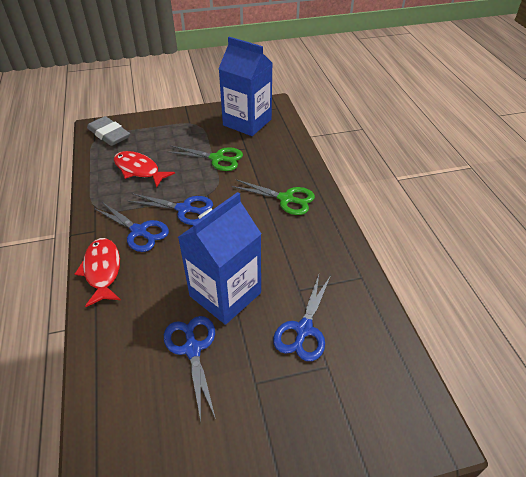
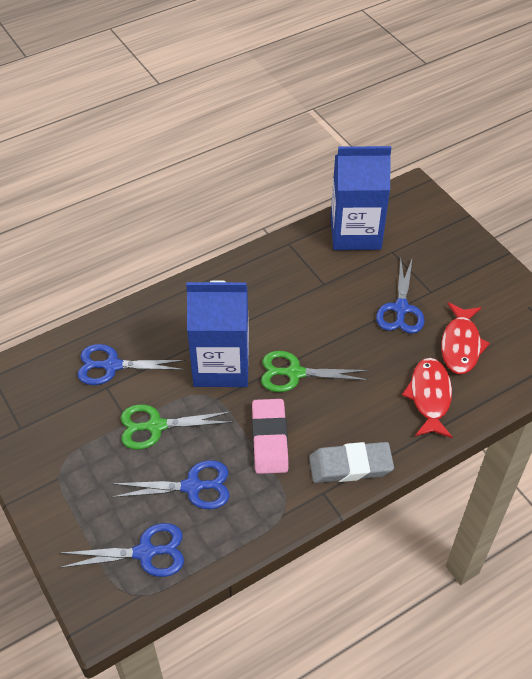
pink eraser: none = 0 -> [252,399,289,474] = 1

